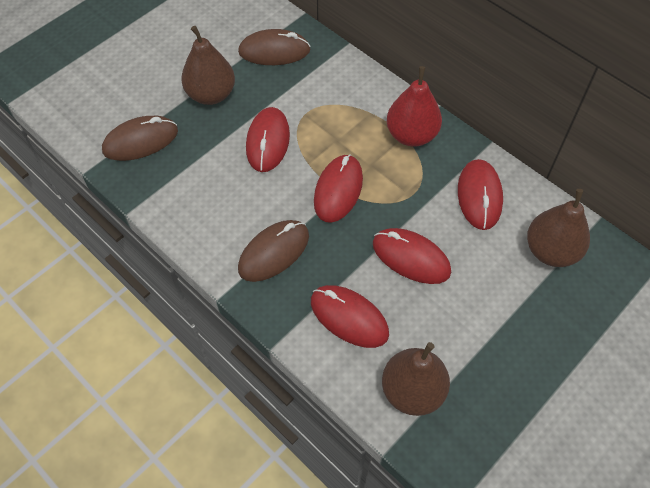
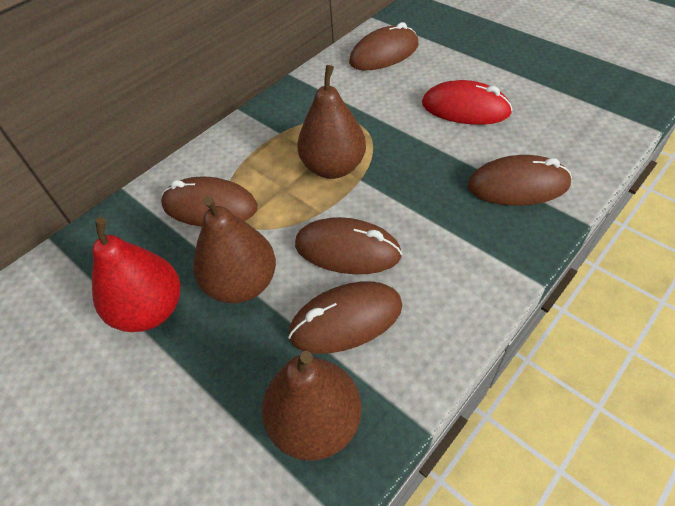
brown mouse: [102,116,178,161] [238,29,311,65] [238,220,309,282] = 3 -> [161,177,258,227] [288,281,403,354] [295,217,402,274] [349,22,418,70] [468,155,572,205] = 5
red mouse: [246,107,290,172] [311,285,389,348] [314,154,363,223] [373,228,451,284] [458,159,503,230] = 5 -> [422,80,513,125] = 1

